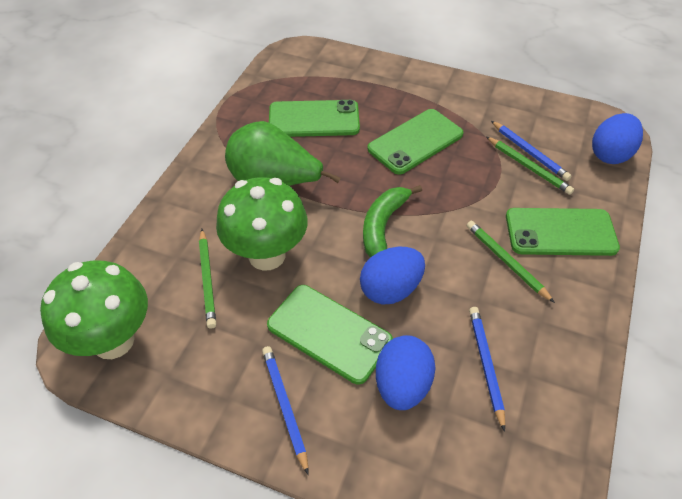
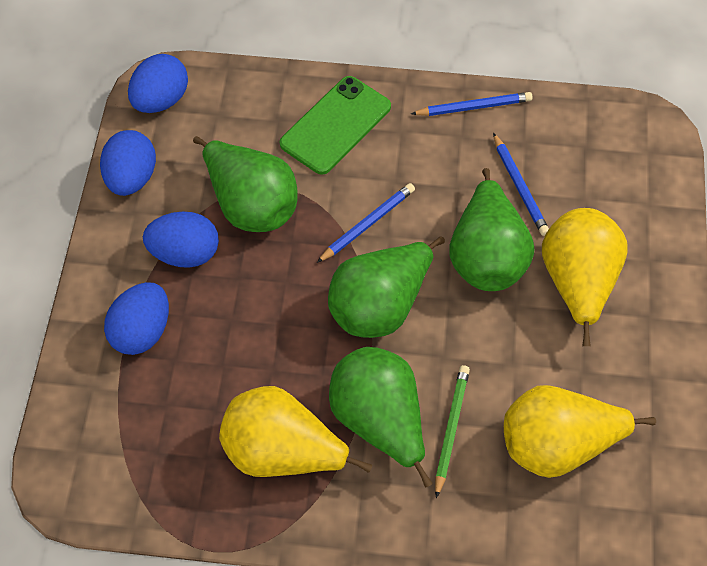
blue egg: [360,247,425,305] [376,335,435,410] [592,113,643,164] = 3 -> [100,130,156,196] [104,282,169,355] [128,54,188,113] [143,211,219,268] = 4
green banana: [363,185,422,258] = 1 -> none = 0
green mushroom: [40,260,148,359] [216,177,308,271] = 2 -> none = 0
green pear: [225,121,340,186] = 1 -> [193,136,298,232] [328,236,445,338] [329,347,433,488] [449,168,534,291] = 4
green pencil: [199,229,216,329] [467,221,555,303] [486,137,574,195] = 3 -> [435,365,470,498] = 1
green phone: [267,285,393,384] [269,100,360,137] [367,109,464,175] [506,208,620,256] = 4 -> [280,76,391,175] = 1
yellow pear: none = 0 -> [219,386,372,477] [504,385,656,478] [542,208,628,346] = 3

